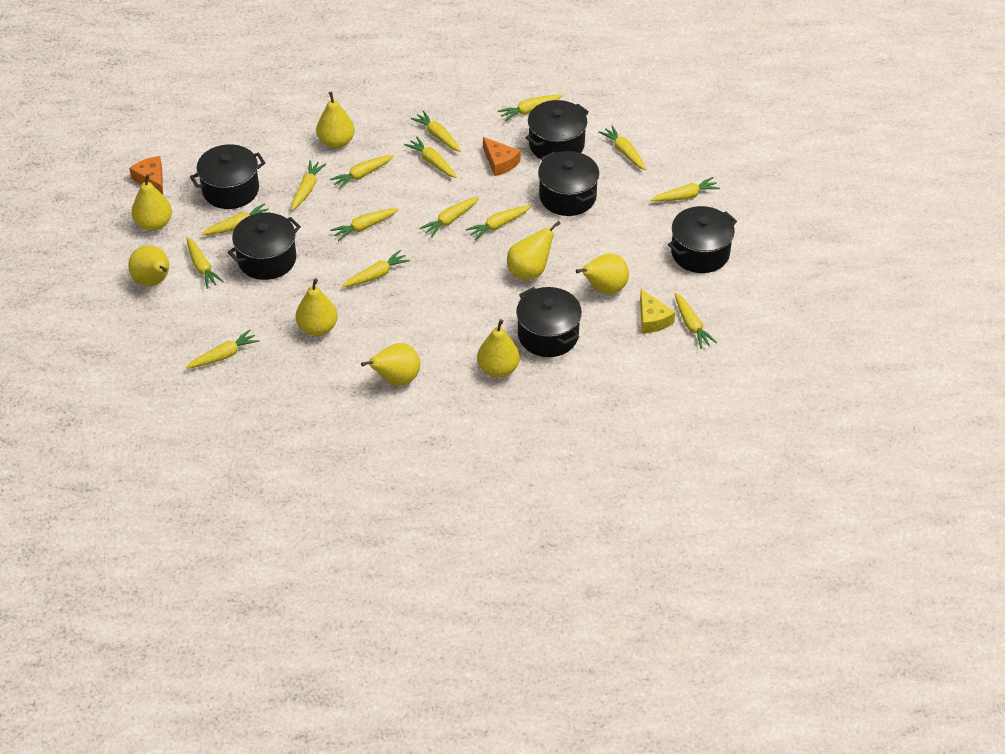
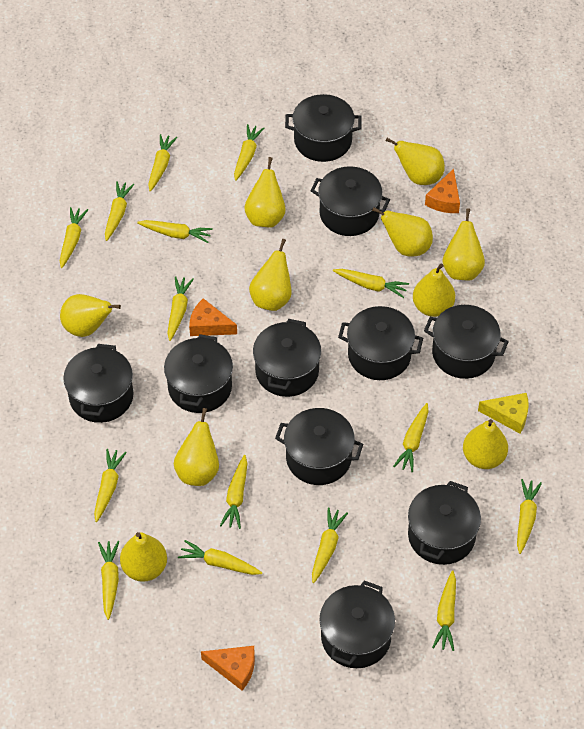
black pot: [190,144,265,209] [228,213,301,280] [516,287,582,357] [525,100,589,159] [538,151,599,216] [668,206,737,273] = 6 -> [63,344,134,423] [164,334,233,413] [253,319,321,397] [275,408,363,485] [285,94,362,162] [311,166,390,236] [319,580,395,668] [338,306,423,380] [408,481,481,565] [424,305,509,379] = 10
orange cheese: [129,156,163,195] [483,137,520,176] = 2 -> [189,298,237,336] [201,646,255,691] [425,169,460,213] = 3
yellow pear: [128,245,169,286] [131,174,172,231] [296,278,338,336] [316,91,355,148] [361,343,420,386] [477,319,520,377] [507,221,561,280] [576,253,629,294] = 8 -> [60,294,121,337] [120,532,167,582] [174,408,219,486] [244,157,286,228] [249,239,292,311] [372,207,433,257] [386,138,445,185] [413,263,455,317] [442,208,485,281] [463,419,508,469] = 10

